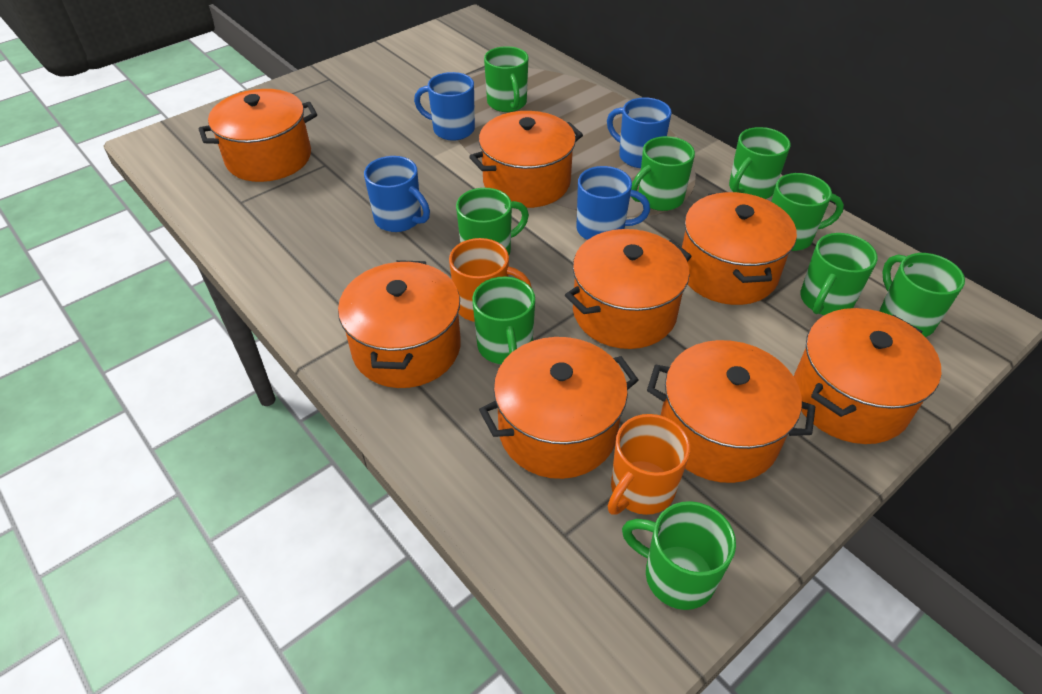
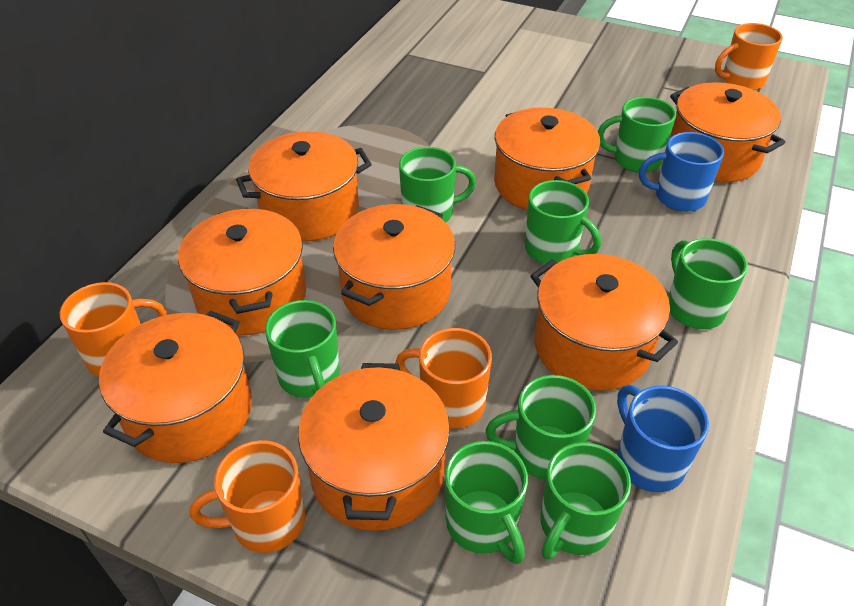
blue mug: [364,156,430,232] [414,72,475,141] [577,166,650,240] [607,98,672,168] = 4 -> [617,385,709,493] [639,132,724,212] = 2
green mug: [456,188,529,255] [472,276,535,364] [484,46,528,112] [622,501,736,610] [631,136,695,211] [729,127,791,199] [771,173,844,251] [800,233,878,315] [880,253,965,337] = 9 -> [265,300,340,398] [399,147,476,222] [445,441,528,564] [485,375,596,480] [525,180,601,264] [540,442,631,559] [598,97,676,173] [668,238,748,329] = 8
orange mug: [449,238,532,322] [608,414,690,515] = 2 -> [60,282,167,377] [190,440,305,553] [395,328,492,429] [715,23,783,90] = 4

